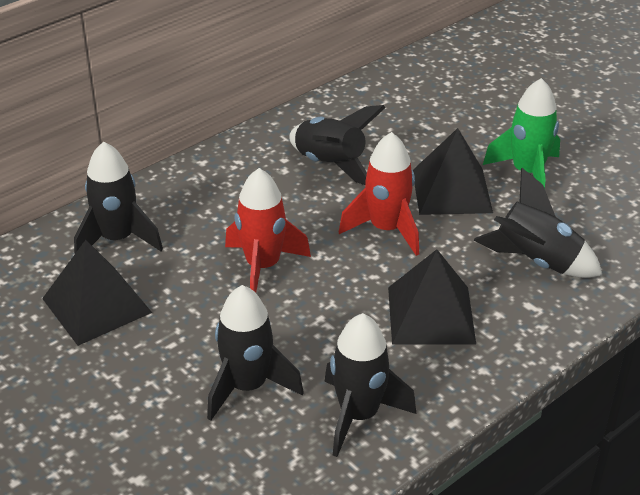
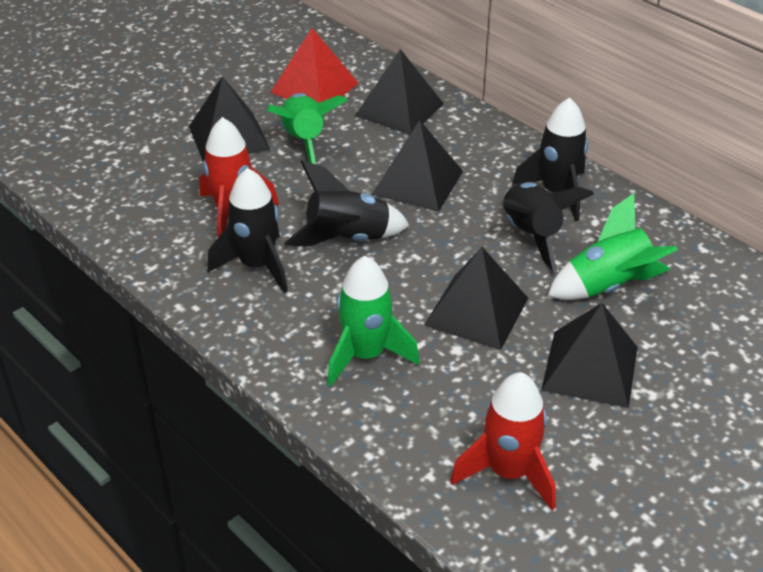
black pyramid: [42,240,152,346] [388,249,476,344] [413,128,493,215] = 3 -> [189,76,271,161] [355,49,444,135] [372,120,463,212] [424,247,528,350] [541,303,638,408] = 5
black rocket: [74,141,163,255] [207,285,304,421] [289,105,386,185] [324,313,417,457] [474,168,603,278] = 5 -> [207,168,288,293] [284,160,409,247] [503,182,594,272] [512,98,588,221] = 4
green rocket: [483,78,560,189] = 1 -> [267,93,348,164] [327,256,420,386] [548,193,678,300] = 3
red pyramid: none = 0 -> [270,28,359,103] = 1

